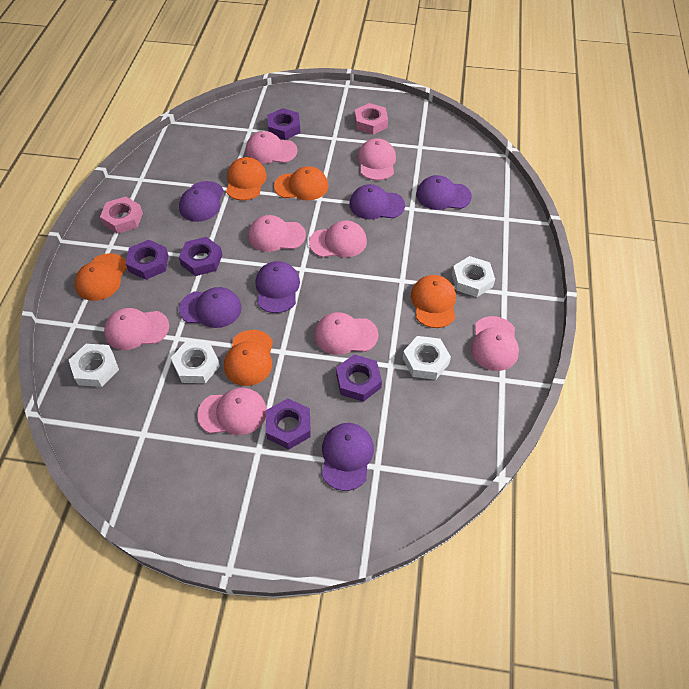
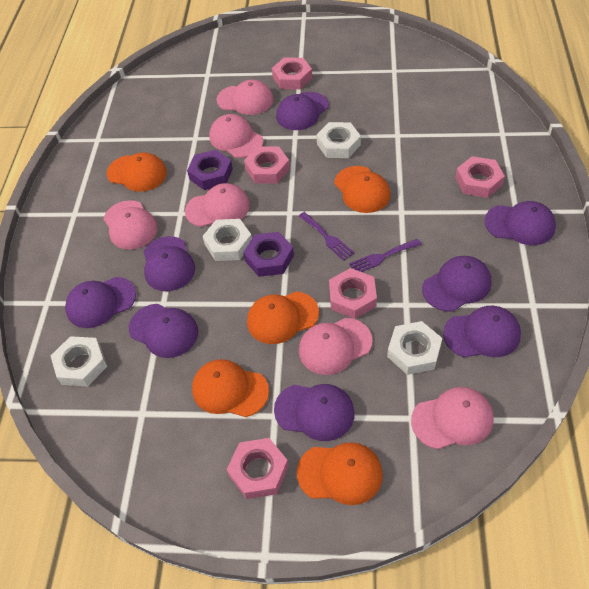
pink cap: [104,308,169,350] [197,388,267,435] [246,131,297,163] [248,215,306,252] [309,220,367,258] [314,312,379,355] [357,138,396,180] [471,316,519,371] = 8 -> [104,200,158,250] [185,183,250,227] [209,114,264,158] [217,80,274,115] [299,318,373,375] [411,387,494,449] = 6
pink nut: [100,197,143,234] [355,103,388,134] = 2 -> [227,438,289,499] [244,146,290,184] [272,58,312,89] [329,268,377,319] [455,156,505,198] = 5
purple cap: [179,181,224,222] [179,287,242,328] [256,261,300,313] [322,423,374,491] [349,184,405,219] [416,175,472,210] = 6 -> [65,277,136,328] [129,304,198,358] [144,236,195,291] [274,384,355,441] [276,92,329,130] [422,256,492,312] [443,306,521,357] [484,201,556,245] = 8
purple fork: none = 0 -> [299,212,354,261] [349,239,422,272] = 2
purple nut: [126,240,168,280] [179,237,222,276] [266,398,311,449] [267,108,301,140] [336,354,382,402] = 5 -> [187,150,233,190] [243,232,294,277] = 2

